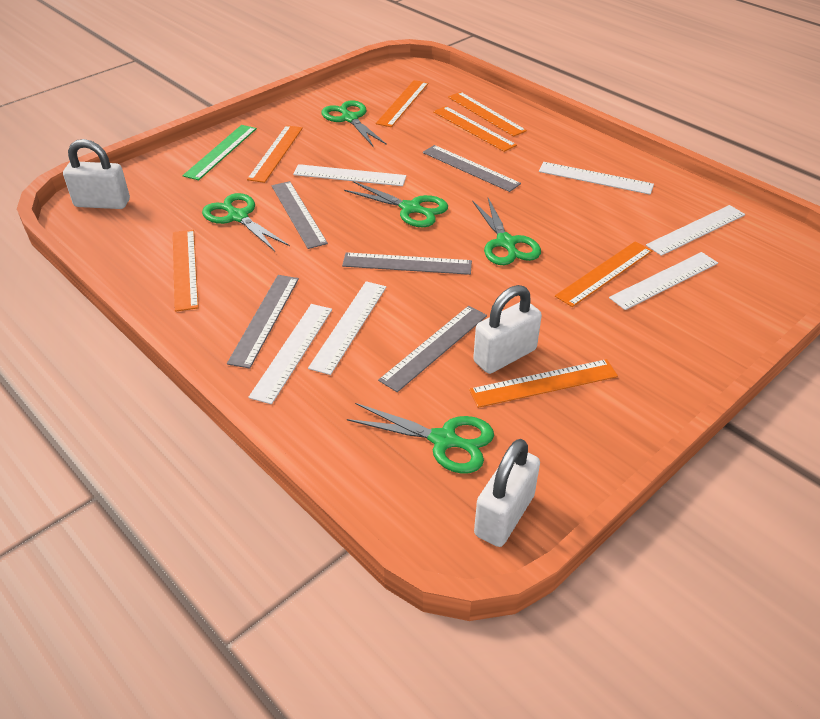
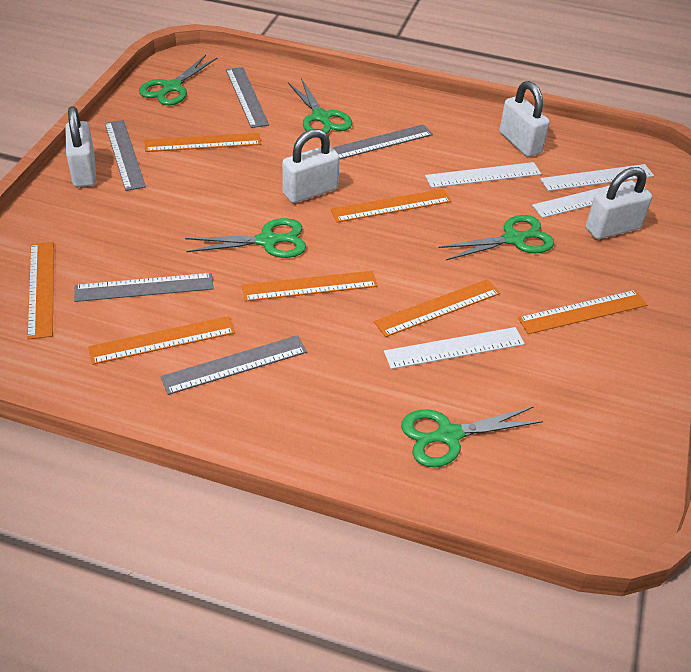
green ruler: [183,125,257,180] = 1 -> none = 0
white padlock: [63,139,130,209] [473,285,542,374] [474,439,540,547] = 3 -> [65,106,96,187] [282,129,340,203] [499,81,550,157] [586,167,652,239] = 4
white ruler: [248,304,332,404] [293,164,406,186] [308,281,386,375] [539,162,654,195] [609,252,718,310] [646,205,745,256] = 6 -> [384,327,525,369] [425,162,541,188] [532,180,635,218] [540,164,654,191] = 4

